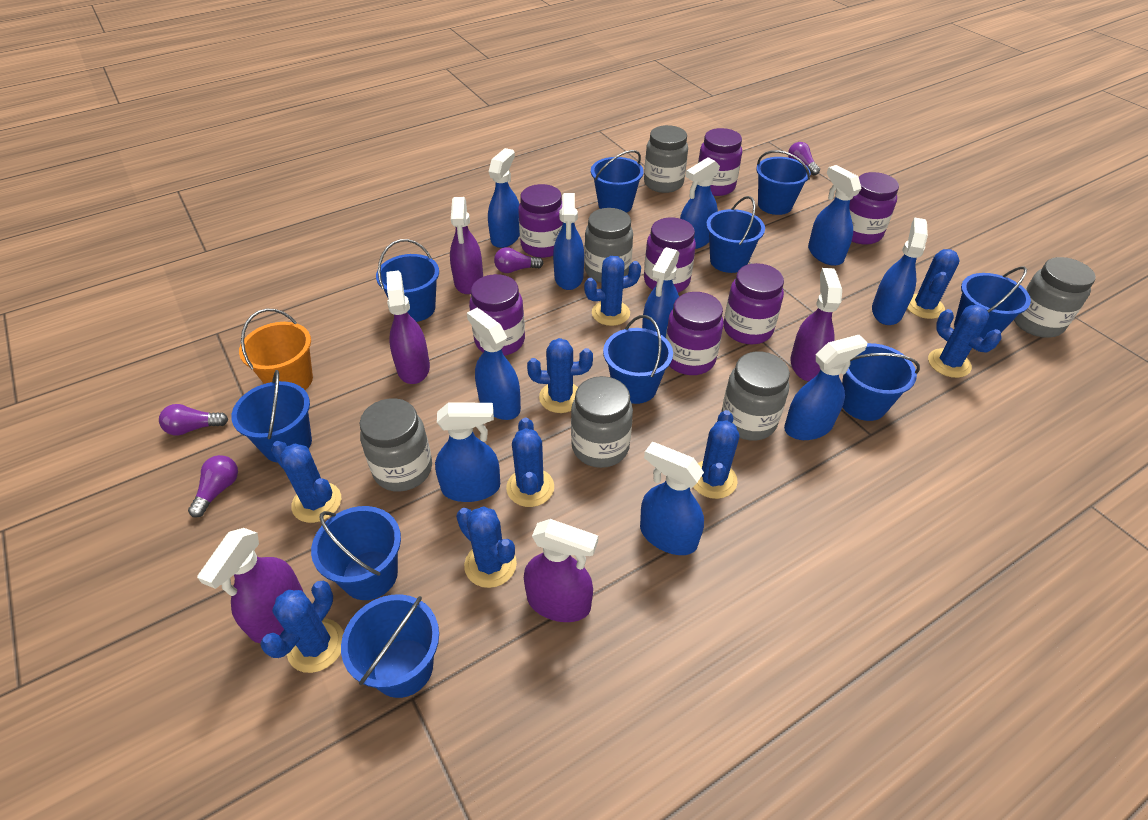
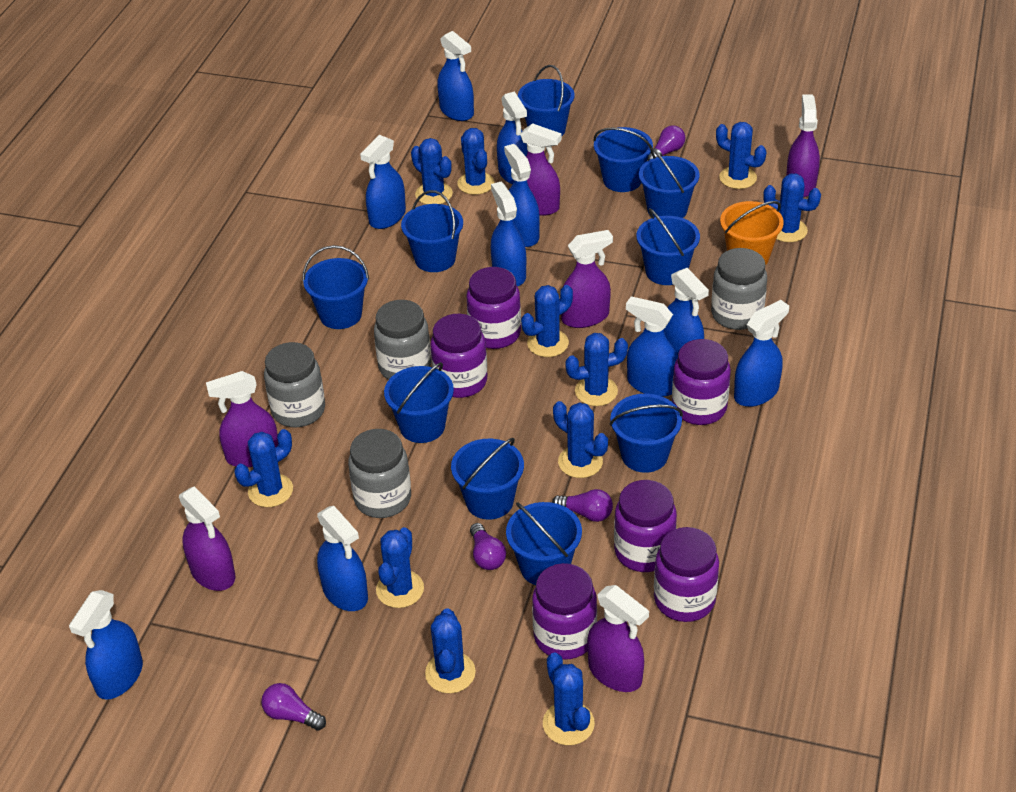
blue cactus: [260,581,344,673] [271,441,341,523] [456,506,517,588] [506,418,554,507] [527,338,593,413] [584,256,641,326] [693,410,739,499] [907,249,960,319] [928,305,1001,378] = 9 -> [234,429,293,507] [376,527,424,608] [411,138,453,204] [425,608,476,694] [457,128,494,195] [521,285,573,357] [543,653,595,745] [553,401,608,478] [565,333,628,406] [716,122,766,189] [763,174,821,242] = 11
grey jar: [360,398,432,492] [571,376,633,468] [584,208,633,283] [644,125,688,193] [721,352,790,441] [1014,257,1096,338] = 6 -> [264,342,325,427] [348,429,411,518] [374,300,431,380] [711,248,767,330] = 4
purple jar: [469,274,525,356] [518,184,563,258] [644,217,696,293] [666,292,724,375] [698,128,742,196] [724,263,784,344] [849,172,899,245] = 7 -> [430,314,487,398] [467,267,521,349] [532,563,597,660] [614,480,677,572] [654,527,719,622] [672,339,731,425] = 6
purple spray bottle: [197,528,303,643] [386,270,430,384] [450,197,483,294] [524,519,598,622] [790,268,842,381] = 5 -> [179,486,235,591] [206,371,278,467] [520,123,562,216] [561,230,613,328] [587,585,649,692] [786,94,820,197] = 6

